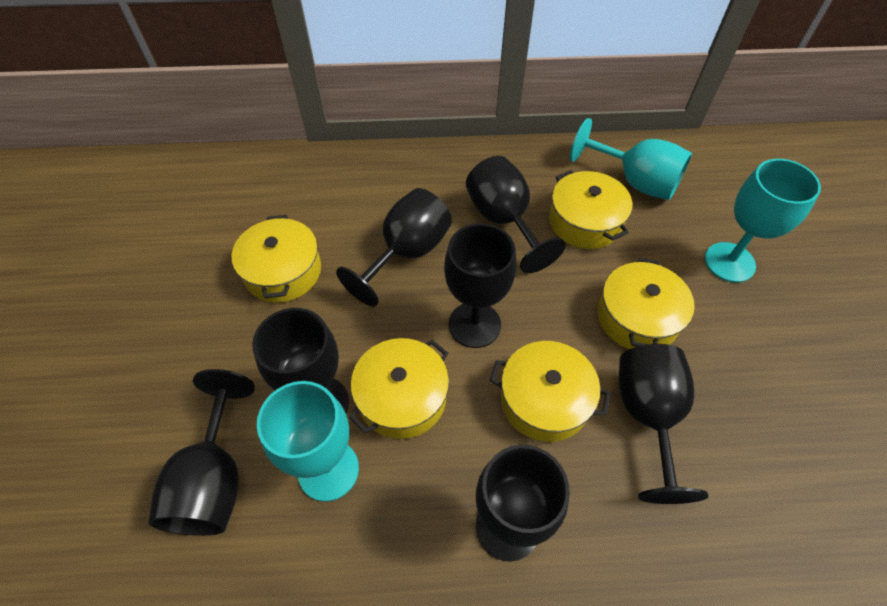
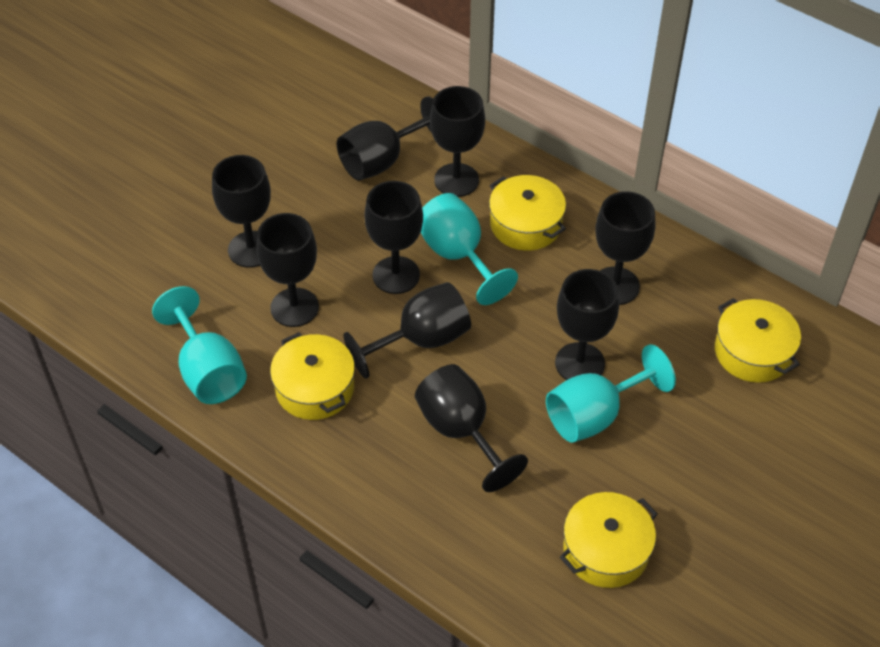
black goblet: [148,369,255,536] [252,308,349,413] [336,188,452,307] [444,223,516,348] [466,156,566,273] [476,445,570,561] [619,344,708,504] = 7 -> [212,155,271,268] [256,213,319,327] [337,96,433,180] [344,282,471,379] [364,181,423,294] [415,364,528,492] [430,86,485,197] [555,269,619,380] [595,191,655,305] = 9
yellow pot: [232,215,321,303] [349,338,449,439] [490,341,611,442] [549,170,632,249] [598,258,695,349] = 5 -> [270,332,355,420] [489,175,566,251] [560,492,658,588] [715,298,801,383] = 4

